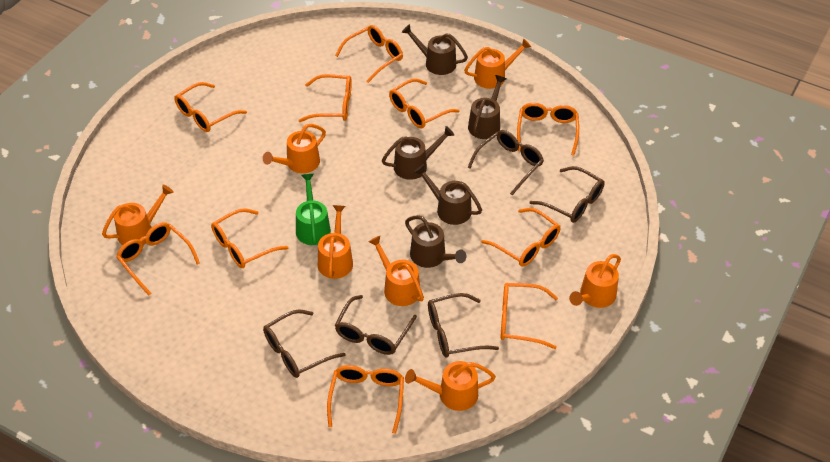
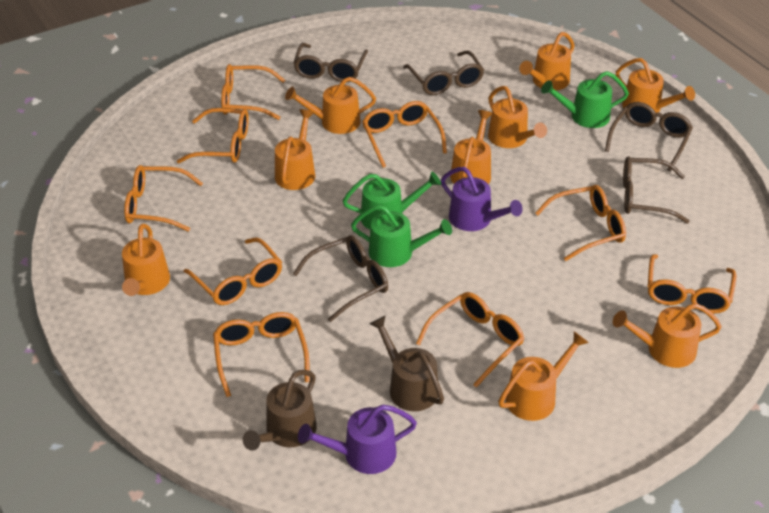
brown watering can: [382,126,454,180] [401,24,468,75] [405,215,466,268] [414,164,482,225] [468,75,506,139] = 5 -> [243,370,317,450] [369,316,444,411] = 2
green watering can: [296,174,331,245] = 1 -> [343,172,441,230] [351,205,452,267] [541,71,629,128] = 3
orange glasses: [116,222,200,295] [174,82,247,132] [211,208,288,268] [298,74,352,122] [327,365,404,434] [335,25,403,83] [389,79,460,129] [481,208,560,267] [500,283,558,349] [517,103,579,155] = 10 -> [124,165,203,232] [177,108,249,163] [183,237,282,305] [213,312,310,397] [221,64,285,120] [362,101,447,168] [416,292,525,388] [535,185,626,261] [648,254,736,314] = 9
orange watering can: [102,185,174,245] [263,124,326,173] [318,205,353,279] [368,236,424,306] [405,361,496,411] [464,38,531,89] [569,254,621,308] = 7 -> [122,224,170,296] [275,109,315,190] [285,77,376,134] [450,110,493,184] [488,86,547,148] [498,332,589,421] [519,32,574,90] [613,303,721,368] [616,58,695,113] = 9
purple watering can: none = 0 -> [298,405,417,474] [441,167,523,231] = 2

